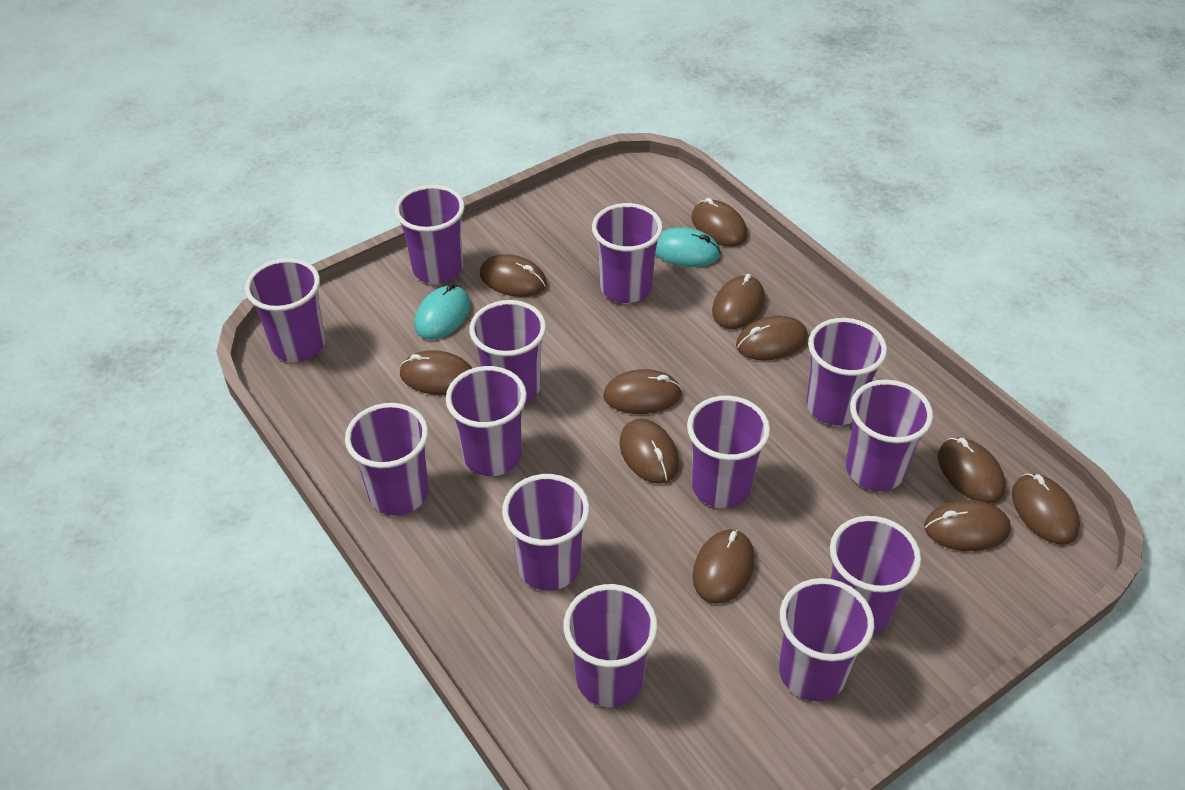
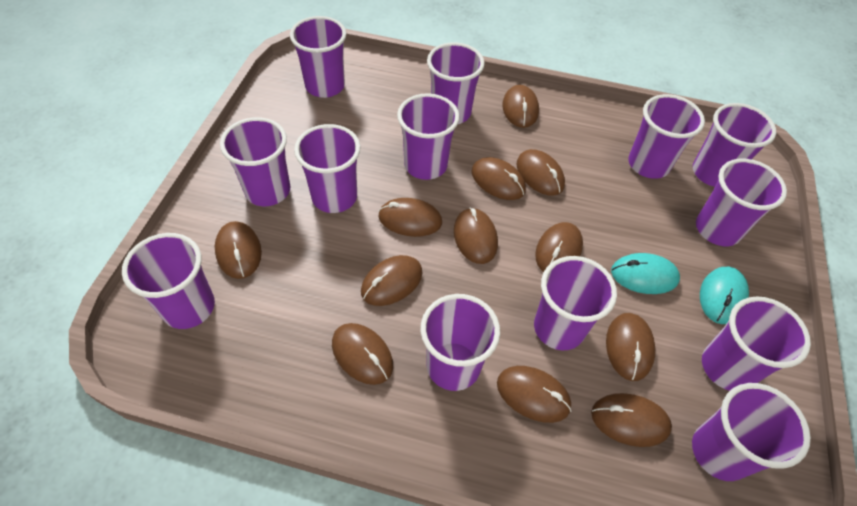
brown mouse: [400,350,472,395] [480,254,547,297] [603,369,682,414] [620,419,679,484] [692,198,747,247] [693,529,755,604] [712,274,765,329] [736,316,808,360] [924,500,1011,551] [938,437,1006,504] [1012,474,1080,545] = 11 -> [215,221,262,279] [332,323,393,385] [361,255,423,306] [378,198,442,237] [454,207,498,264] [471,157,526,200] [497,366,571,423] [503,85,539,128] [516,149,565,196] [535,222,583,272] [591,393,672,447] [606,313,655,381] = 12

